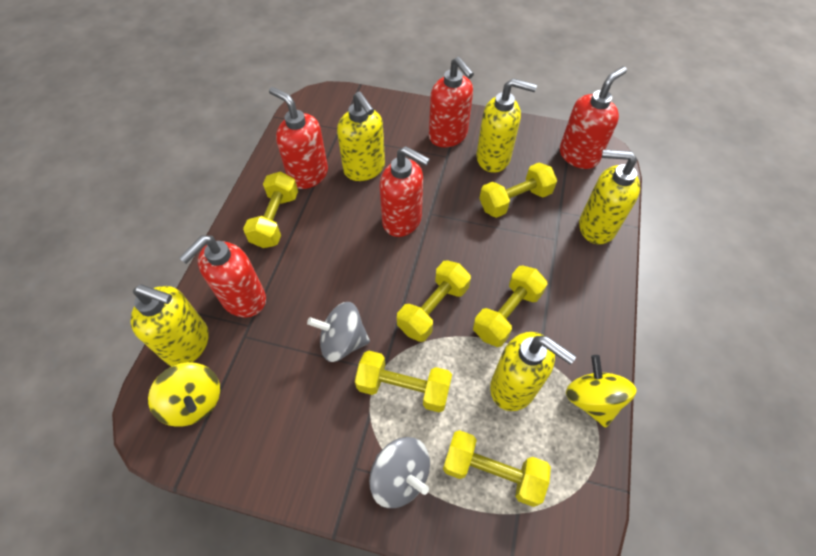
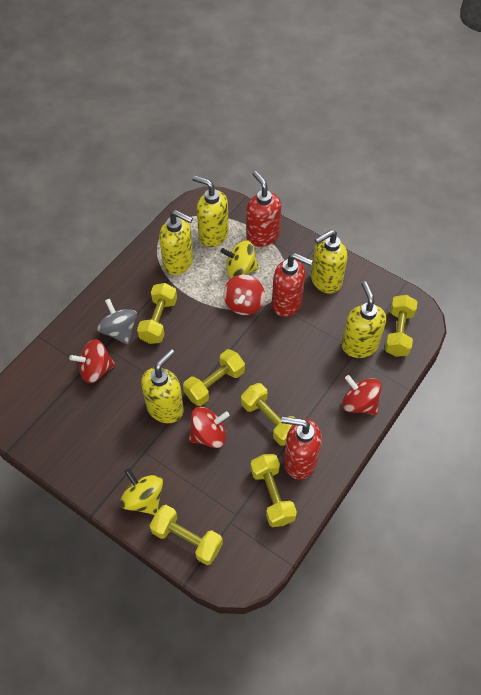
grey spinning top: [307,302,370,362] [369,437,430,508] = 2 -> [97,299,137,344] = 1
red soap dispenser: [179,235,266,317] [269,87,328,189] [380,146,430,237] [429,57,474,147] [560,66,627,169] = 5 -> [246,171,281,247] [272,253,313,317] [281,416,322,480] = 3
red spinning top: none = 0 -> [69,339,115,383] [189,407,230,448] [224,274,265,315] [342,375,382,415] = 4

